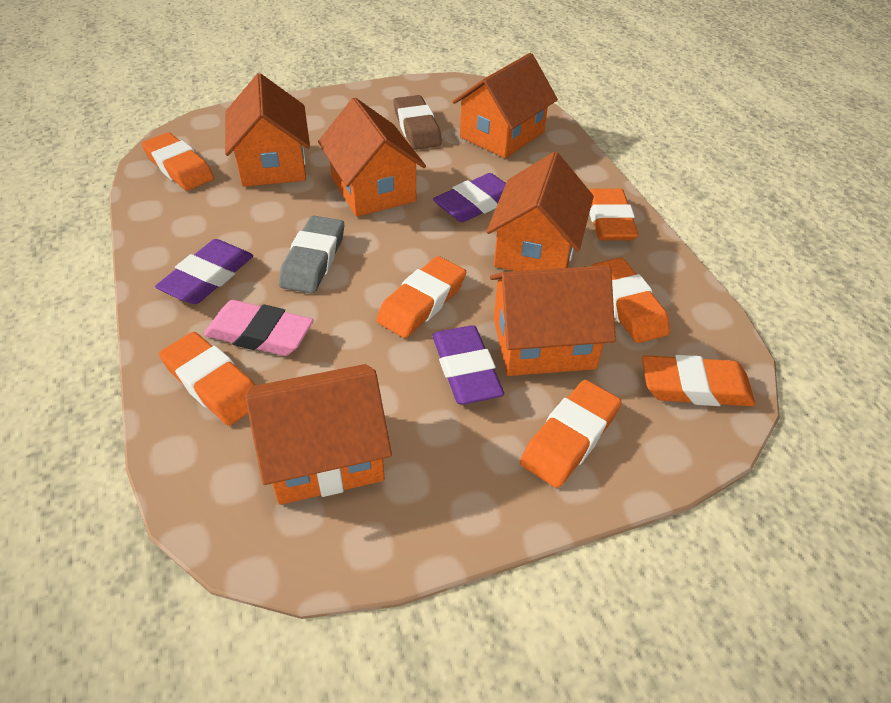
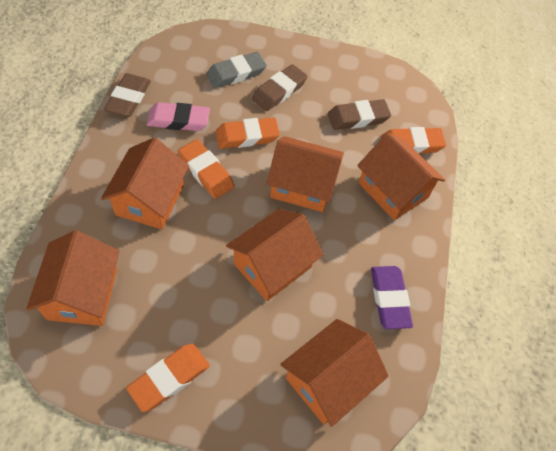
brown eraser: [394,95,442,150] = 1 -> [104,73,151,117] [252,64,308,111] [328,99,391,130] = 3
orange eraser: [142,132,214,191] [159,332,255,426] [376,256,466,338] [520,380,622,488] [589,188,639,241] [591,257,670,343] [642,355,755,406] = 7 -> [126,344,210,412] [178,139,235,199] [216,117,280,149] [381,127,446,153] = 4
purple eraser: [155,239,253,304] [432,325,504,404] [433,173,506,222] = 3 -> [371,266,413,329] = 1

